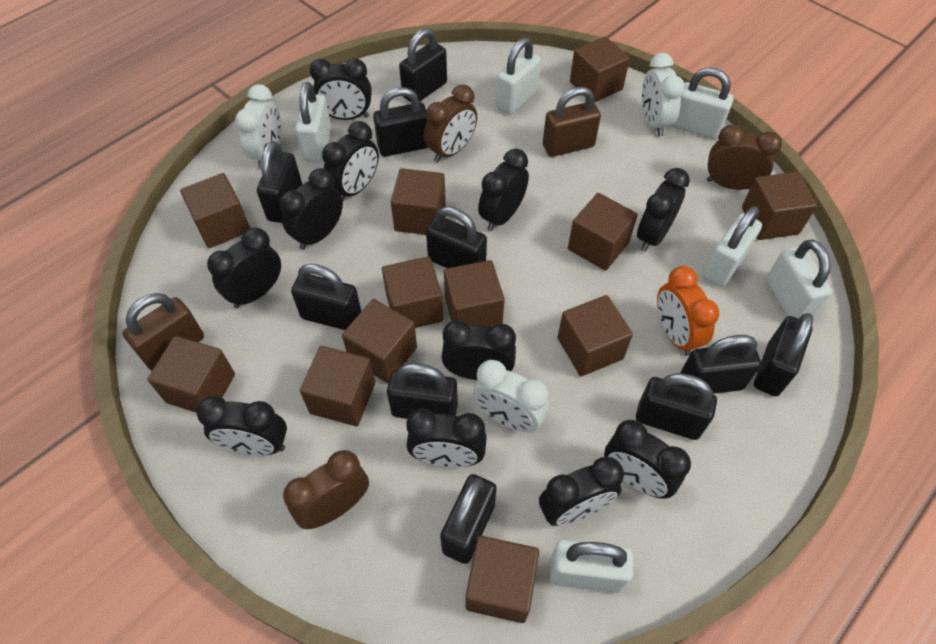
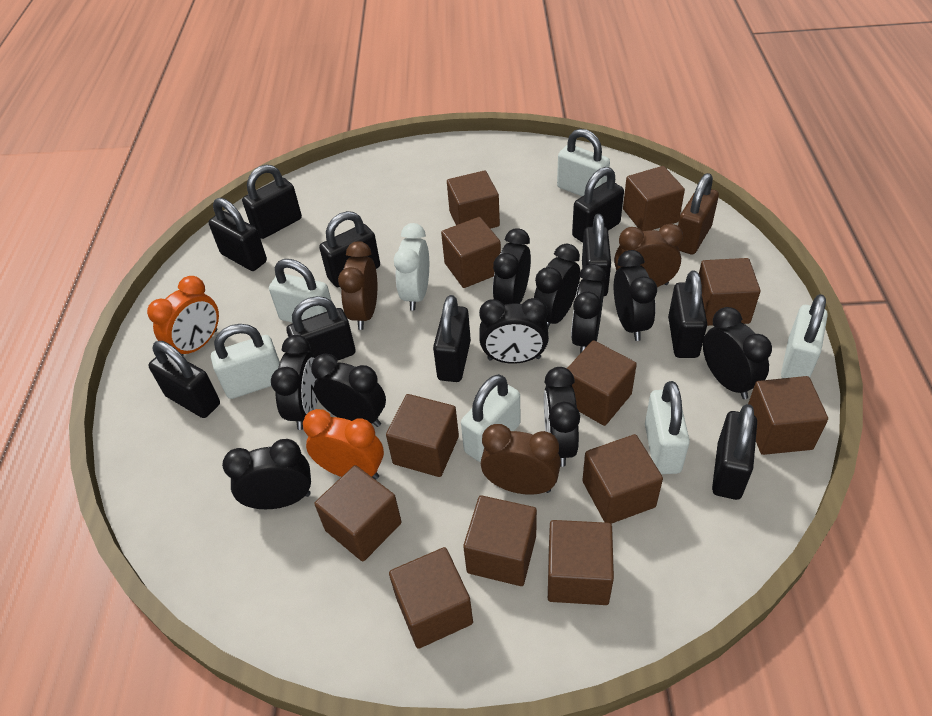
black clock: [196,396,287,456] [207,228,281,308] [280,168,343,250] [310,58,372,120] [322,121,379,202] [406,409,487,468] [442,320,516,380] [478,149,529,231] [539,457,624,526] [604,420,691,499] [637,168,690,252] = 11 -> [222,439,311,509] [271,335,318,430] [311,354,386,427] [479,298,549,364] [493,228,531,305] [534,244,580,328] [544,367,580,467] [571,264,606,353] [614,250,657,341] [703,307,772,399] = 10
brown padlock: [123,293,204,371] [543,87,601,157] = 2 -> [678,173,719,255] = 1
orange clock: [657,266,719,356] = 1 -> [147,276,219,355] [303,409,384,480] = 2
white clock: [235,84,281,169] [473,360,549,432] [642,53,685,136] = 3 -> [394,223,429,311] = 1

